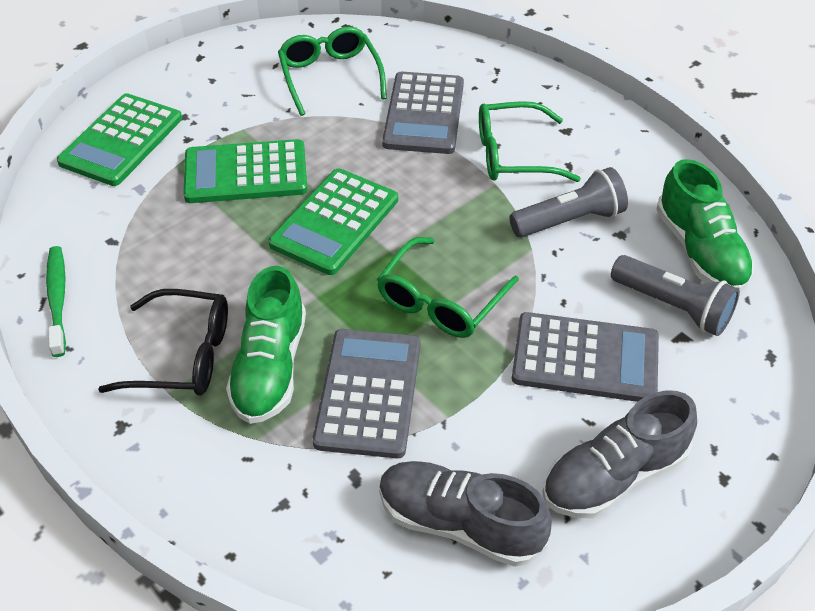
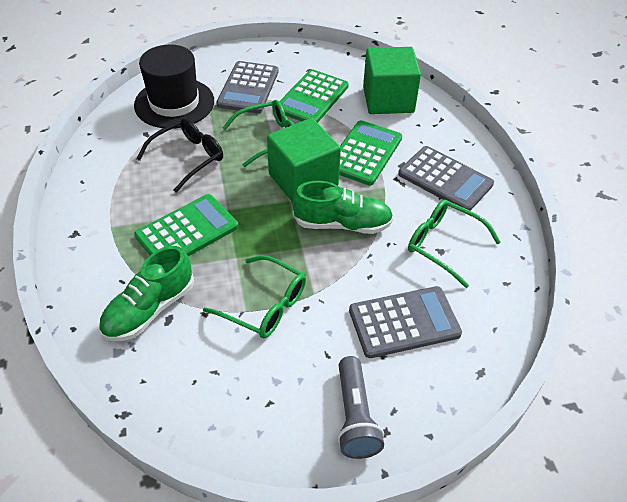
black hat: none = 0 -> [134,45,214,128] = 1
green cube: none = 0 -> [267,118,341,203] [363,47,421,114] = 2
green toothbrush: [46,246,66,357] = 1 -> none = 0
grey flashlight: [509,167,628,238] [611,255,740,336] = 2 -> [337,356,384,459] = 1
grey shoe: [379,461,552,567] [542,390,697,518] = 2 -> none = 0

